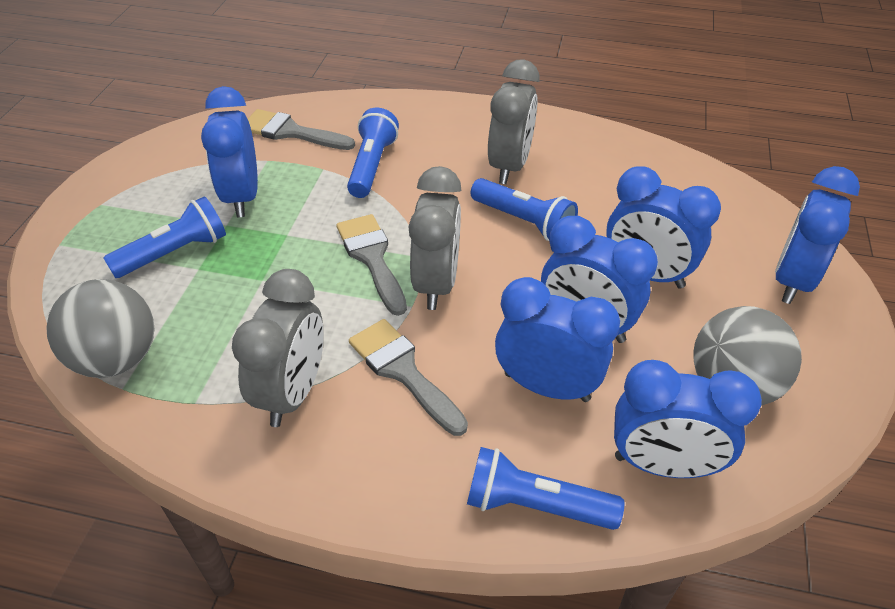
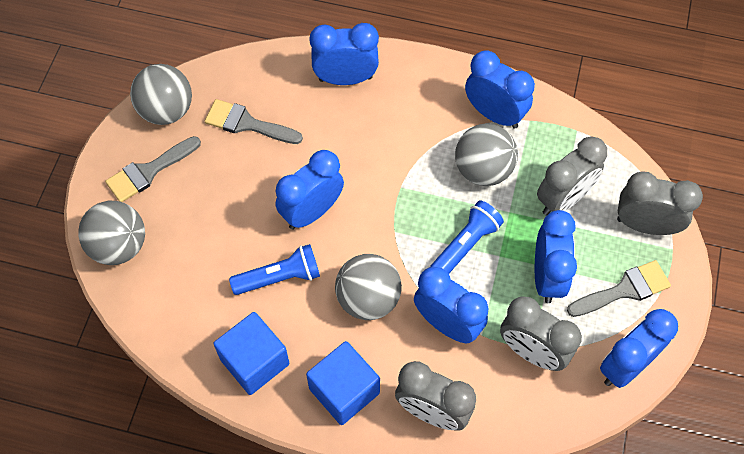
blue cube: none = 0 -> [213,312,289,395] [306,341,380,425] = 2
blue flashlight: [103,196,226,278] [347,108,399,198] [467,447,624,530] [471,178,578,241] = 4 -> [229,244,320,295] [430,201,504,274] = 2
grey ball: [46,279,155,378] [694,306,802,406] = 2 -> [78,201,145,265] [130,64,192,125] [335,254,402,320] [455,124,518,186] = 4
grey clock: [232,269,324,427] [408,166,462,310] [488,59,539,184] = 3 -> [395,361,476,431] [500,296,582,371] [537,136,607,216] [617,171,703,235] = 4

